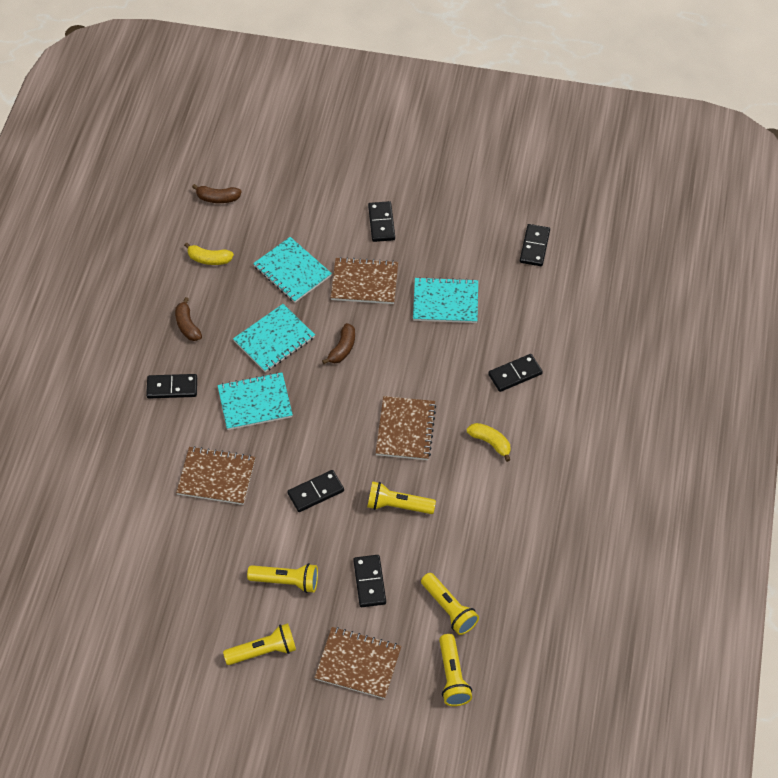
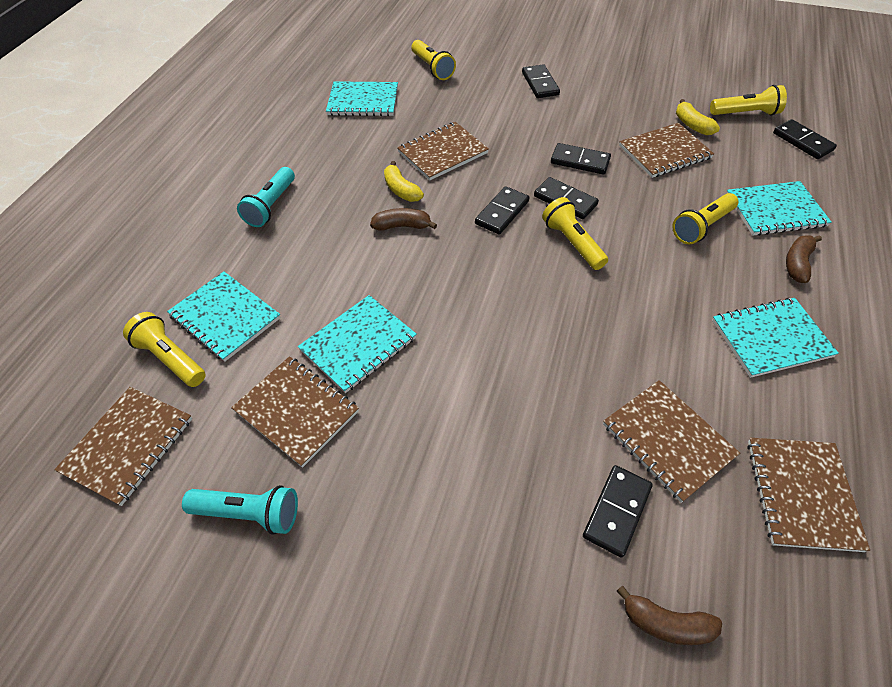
brown notebook: [176,446,255,505] [315,627,401,699] [331,257,398,304] [376,396,436,460] = 4 -> [54,387,192,506] [231,356,359,468] [397,122,489,180] [603,380,740,503] [619,123,714,178] [747,438,870,552] = 6
turquoise flashlight: none = 0 -> [182,485,298,535] [237,167,295,227] = 2
turquoise notebook: [217,372,293,430] [233,304,315,372] [253,237,332,303] [413,277,478,323] = 4 -> [167,271,281,362] [298,295,417,393] [326,81,398,116] [712,298,839,378] [726,181,832,236] = 5

